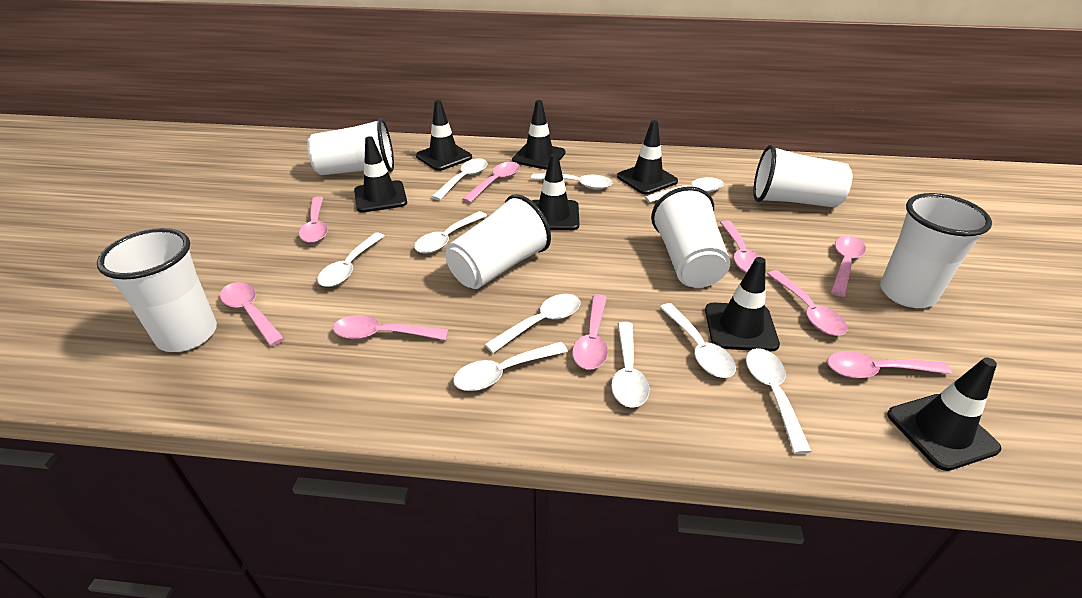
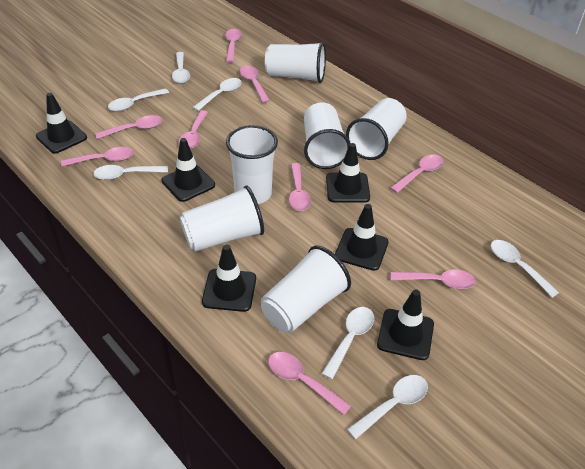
black traffic cone: [354,136,407,213] [416,100,472,171] [512,100,566,170] [532,153,579,230] [617,120,678,195] [705,257,780,351] [887,358,1001,471] = 7 -> [36,93,87,154] [162,138,215,202] [202,245,256,312] [326,143,370,203] [335,204,389,271] [377,290,434,360] = 6
white spoon: [317,232,385,287] [414,211,487,254] [432,158,487,200] [453,342,568,391] [484,294,581,353] [531,173,613,190] [611,322,649,408] [645,177,724,203] [660,303,736,378] [746,348,812,454] = 10 -> [93,165,168,180] [108,88,169,111] [172,52,190,83] [192,78,242,111] [322,307,374,379] [347,375,428,440] [491,240,559,298] = 7

